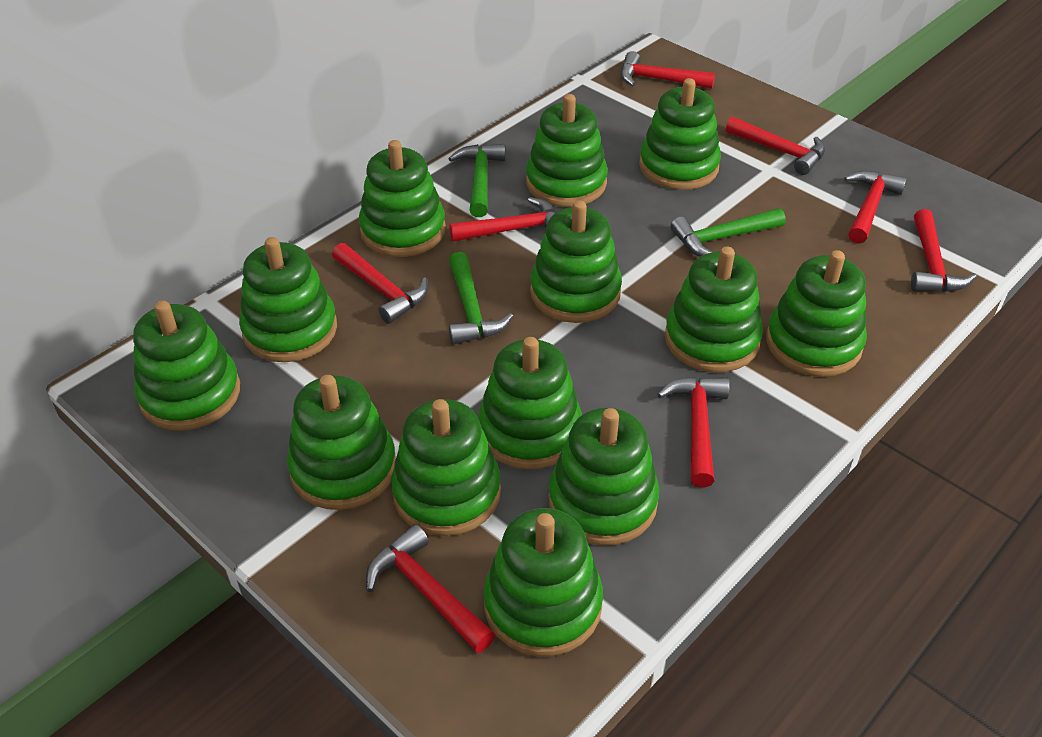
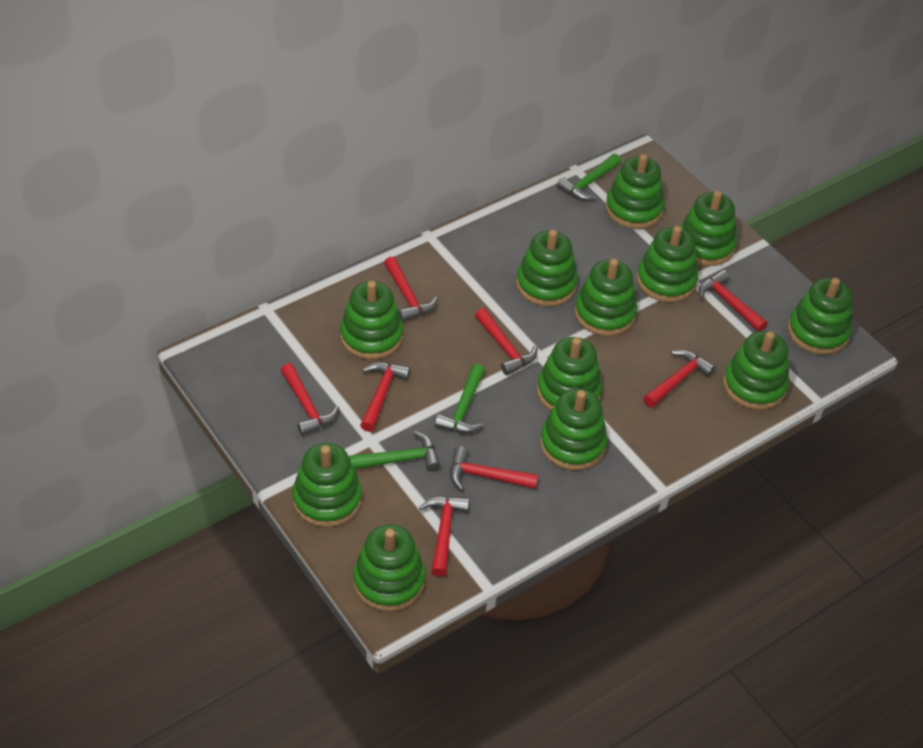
green stacking toy: [133,301,240,431] [239,237,337,362] [287,375,396,510] [359,140,446,257] [391,399,501,536] [478,337,582,469] [484,508,603,657] [526,94,608,207] [530,200,622,323] [549,408,659,546] [639,78,721,190] [665,247,763,373] [766,250,867,377] = 13 -> [292,443,362,527] [340,281,404,360] [353,524,426,612] [516,229,578,307] [537,337,602,411] [540,389,608,470] [574,259,637,336] [605,154,664,229] [636,226,698,302] [680,191,737,266] [723,331,789,410] [788,278,853,355] = 12

